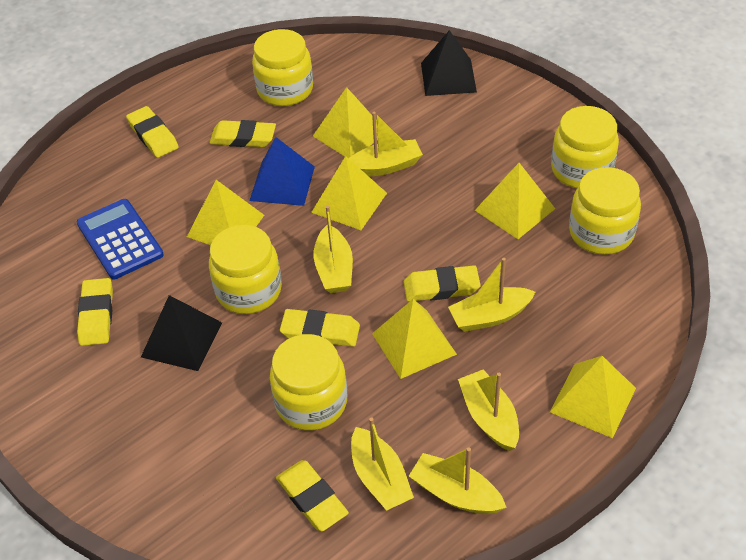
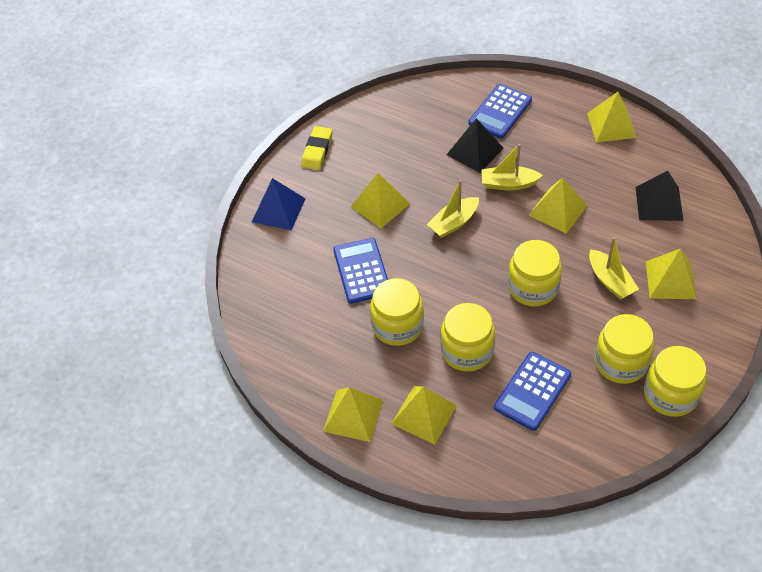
blue calculator: [77,199,164,279] = 1 -> [333,238,388,304] [469,84,532,139] [494,352,571,431] = 3
yellow boat: [313,206,353,293] [349,112,423,176] [351,417,414,511] [409,447,507,514] [448,258,535,332] [458,369,519,451] = 6 -> [427,180,479,238] [481,144,543,190] [589,237,639,300] = 3
yellow eraser: [77,278,113,346] [126,106,179,158] [210,120,276,147] [276,460,349,531] [280,309,360,347] [404,265,481,302] = 6 -> [301,126,332,170] = 1

